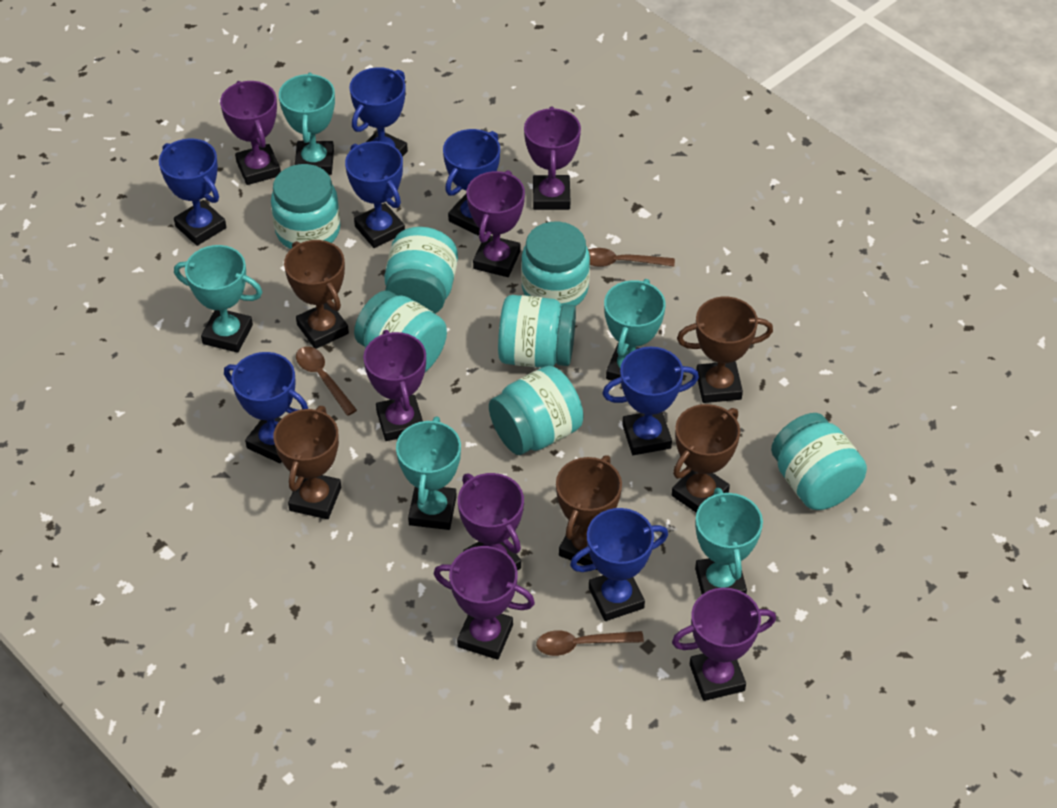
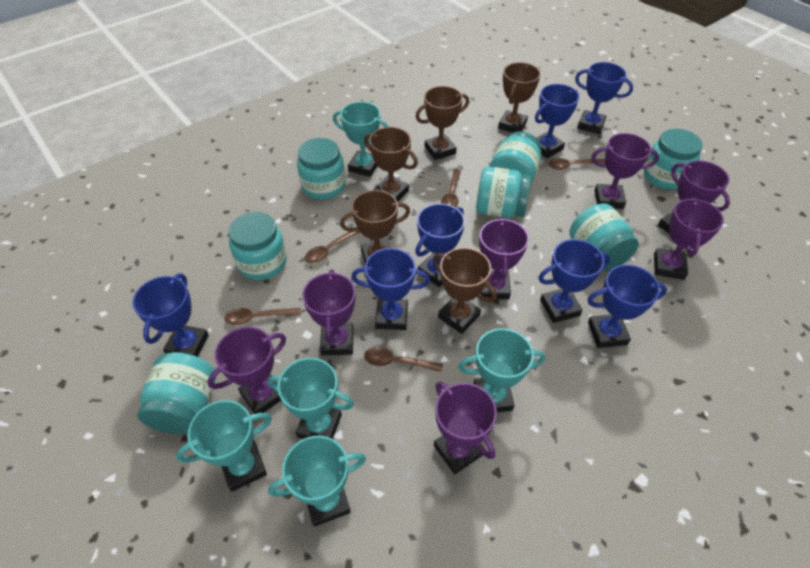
brown spoon: [296,347,357,416] [536,630,644,656] [588,248,675,267] = 3 -> [224,308,301,325] [305,231,360,263] [364,347,443,372] [441,169,461,207] [548,158,605,170] = 5

